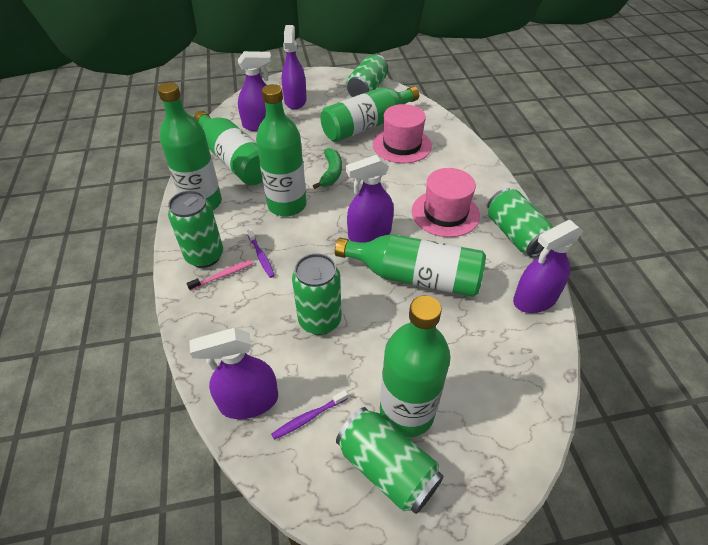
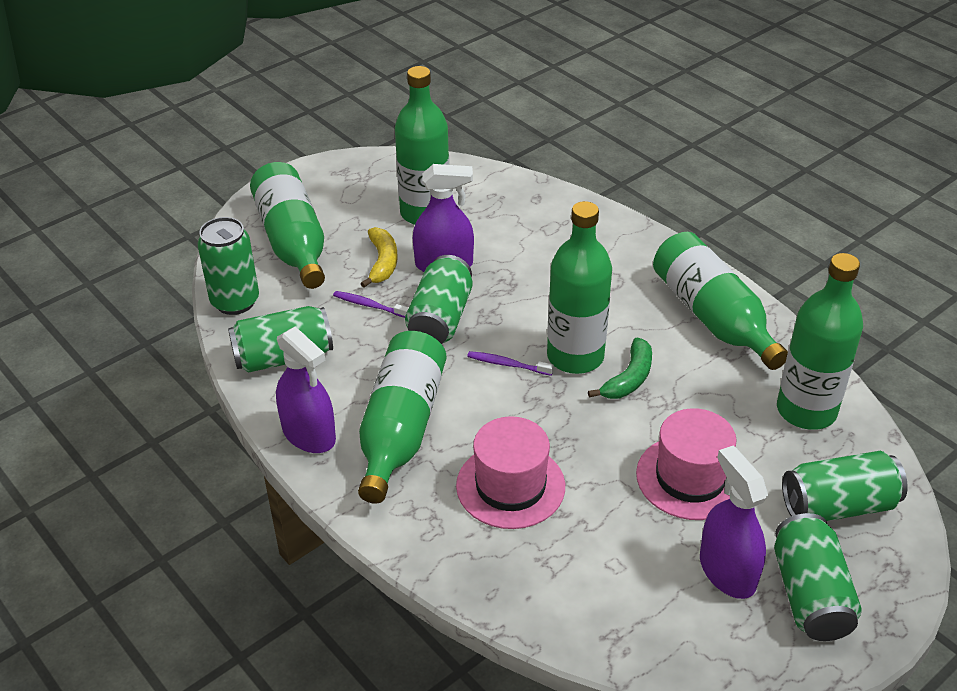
pink toothbrush: [186,260,254,291] = 1 -> none = 0
purple spray bottle: [189,328,278,419] [238,51,271,131] [282,25,307,109] [346,155,394,243] [513,220,583,313] = 5 -> [276,327,336,453] [413,164,474,272] [700,446,768,599] = 3
yellow banana: none = 0 -> [361,227,398,288] = 1

